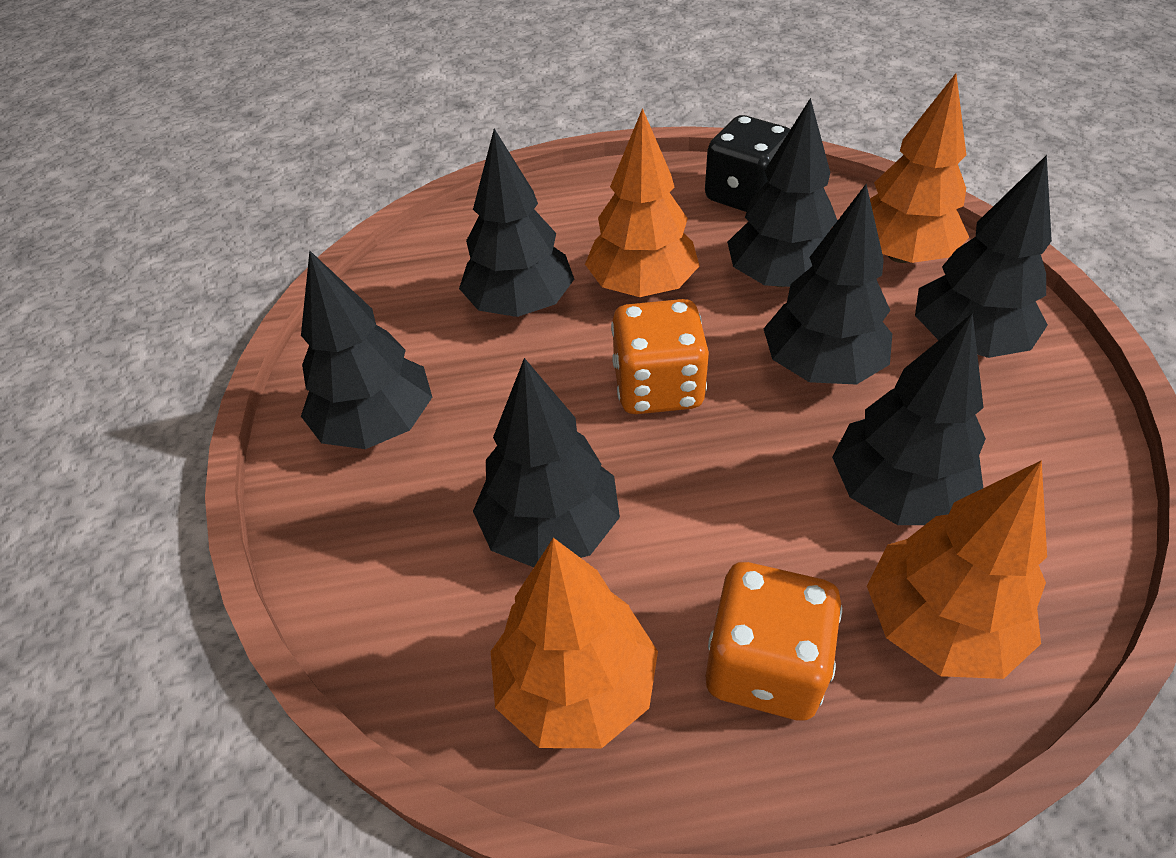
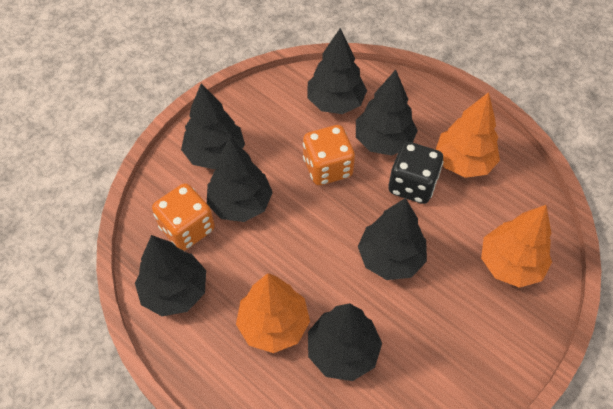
orange tree: [491,538,658,748] [585,108,699,297] [867,460,1047,679] [870,73,969,263] = 4 -> [236,273,310,353] [436,92,500,178] [481,205,552,288] = 3

